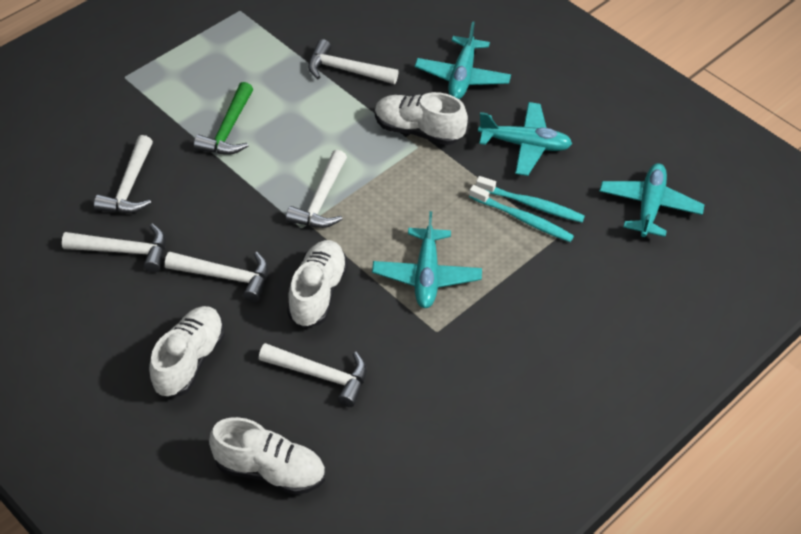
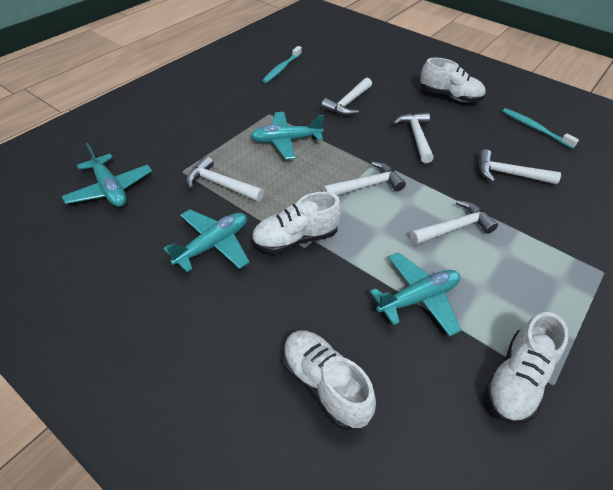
green hammer: [194,82,253,155] = 1 -> none = 0

